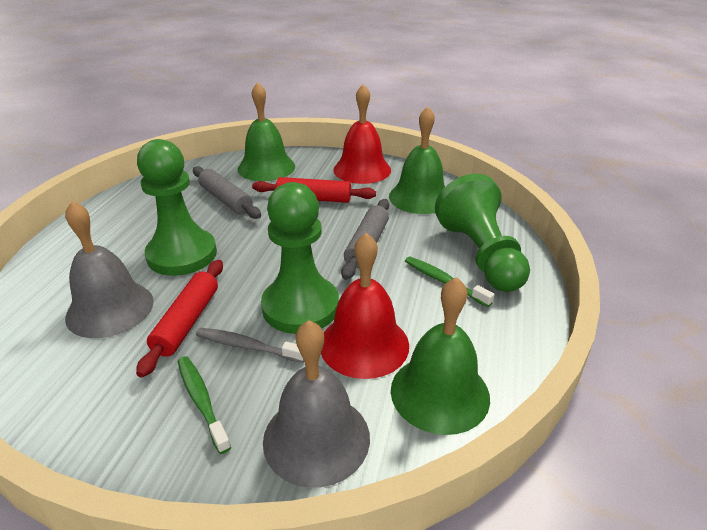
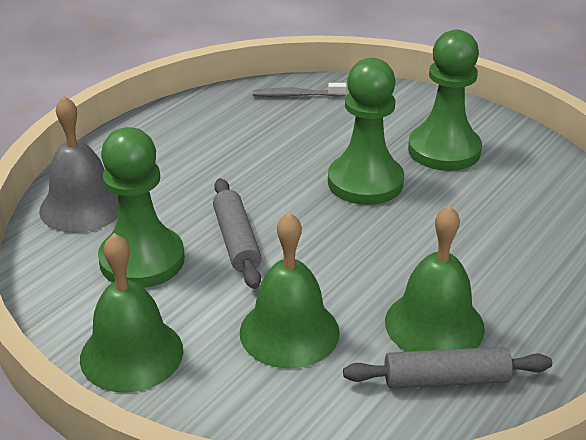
green toothbrush: [178,356,231,454] [405,256,495,307] = 2 -> none = 0
grey bell: [65,201,154,338] [263,320,370,488] = 2 -> [39,96,118,233] = 1
red bell: [321,233,409,379] [333,84,391,184] = 2 -> none = 0
red rolling pin: [136,260,223,378] [252,177,376,203] = 2 -> none = 0

